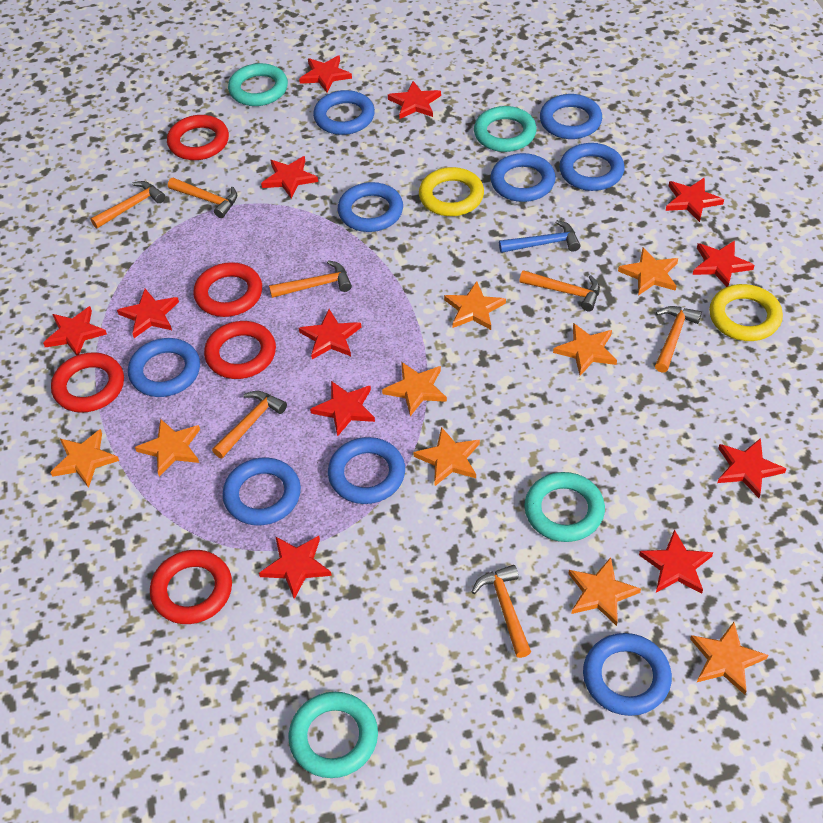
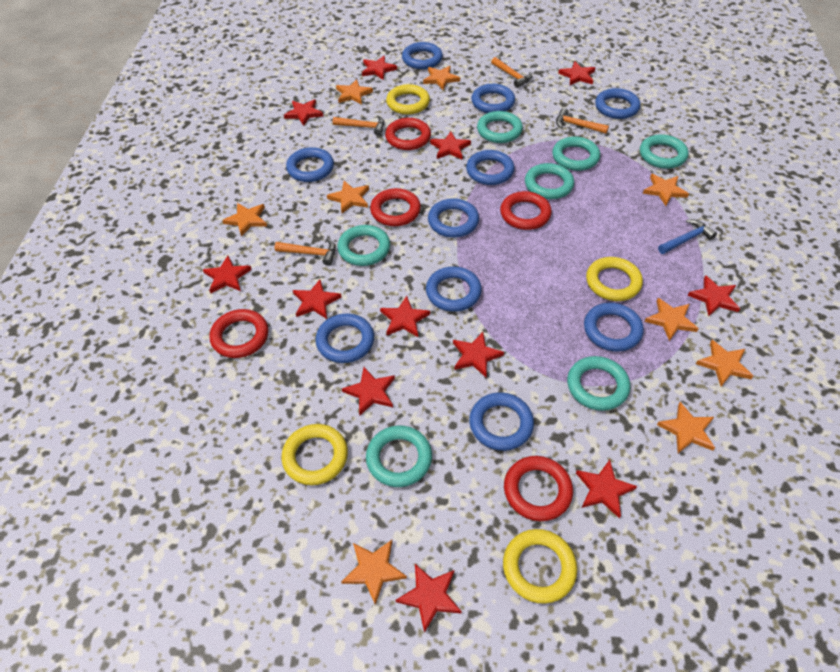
blue ring: [128,338,200,397] [222,458,301,525] [313,90,375,135] [328,437,405,504] [338,182,403,232] [490,153,556,202] [540,94,602,139] [559,143,625,191] [583,633,672,716] = 9 -> [286,147,334,182] [315,314,374,363] [402,42,443,69] [426,266,482,312] [428,199,479,238] [466,150,515,185] [469,392,534,451] [471,84,515,113] [584,303,644,352] [595,88,640,119] = 10
orange hammer: [90,181,165,229] [168,178,238,218] [212,391,287,458] [269,260,352,298] [472,565,531,658] [519,270,600,311] [655,306,702,373] = 7 -> [274,239,336,266] [333,115,384,136] [491,57,532,88] [556,108,609,134] = 4
turquoise ring: [228,63,288,106] [289,692,378,778] [474,106,537,152] [524,472,605,542] = 4 -> [337,225,390,266] [366,426,432,487] [477,111,523,143] [525,163,574,199] [552,136,600,171] [567,356,630,411] [640,134,688,169] = 7
yellow ring: [419,167,484,216] [709,284,783,341] = 2 -> [281,424,348,485] [386,84,430,115] [503,529,577,604] [586,257,643,301] = 4

